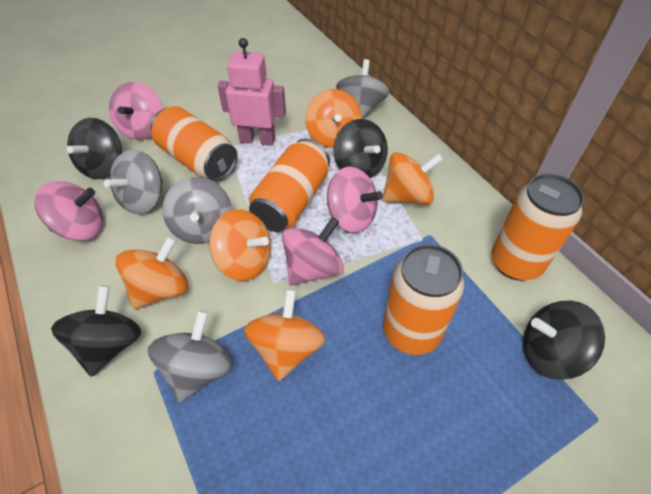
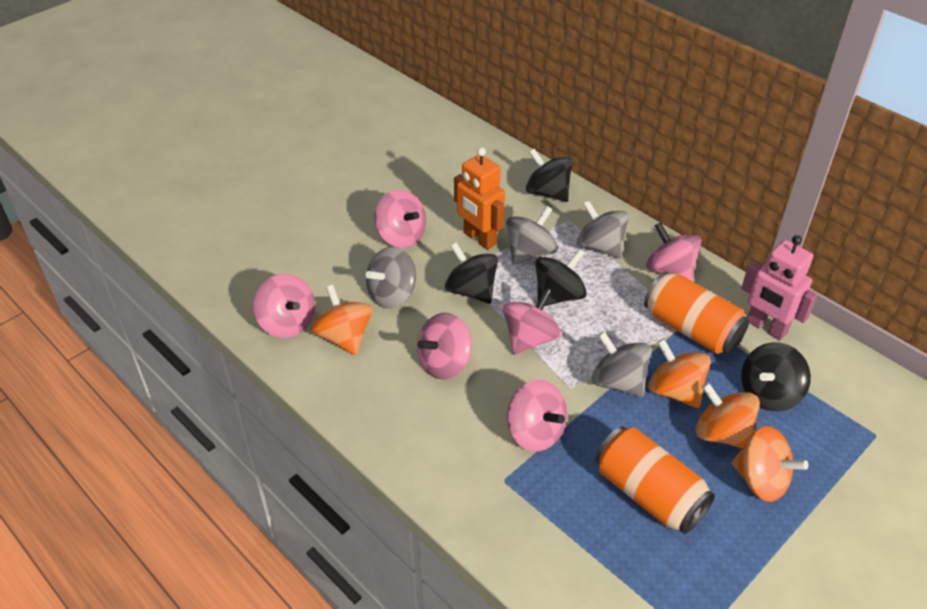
orange can: [151,106,238,181] [249,138,330,232] [383,244,465,355] [491,174,584,281] = 4 -> [595,426,715,534] [644,271,749,354] = 2
orange robot: none = 0 -> [454,147,505,250] = 1
orange spinning top: [116,236,188,309] [209,209,271,281] [244,289,326,381] [305,89,362,148] [382,152,443,205] = 5 -> [311,285,373,355] [648,339,711,408] [696,382,760,448] [731,426,808,502] = 4
pink spinning top: [34,181,103,241] [109,82,163,140] [282,217,344,286] [327,167,383,233] = 4 -> [253,274,315,338] [374,190,426,248] [417,313,472,380] [503,288,561,355] [507,380,567,452] [646,222,702,281] = 6

